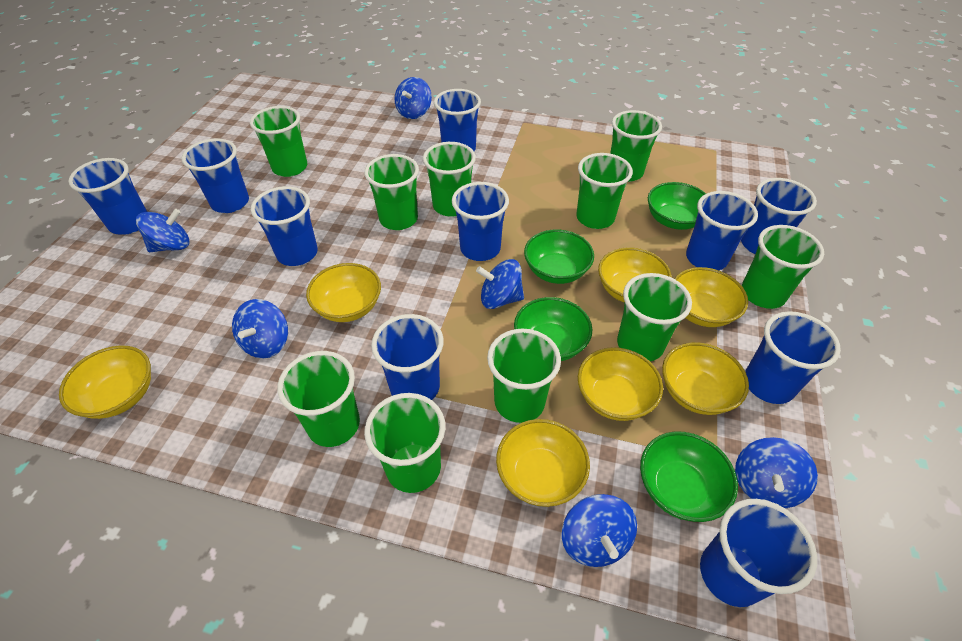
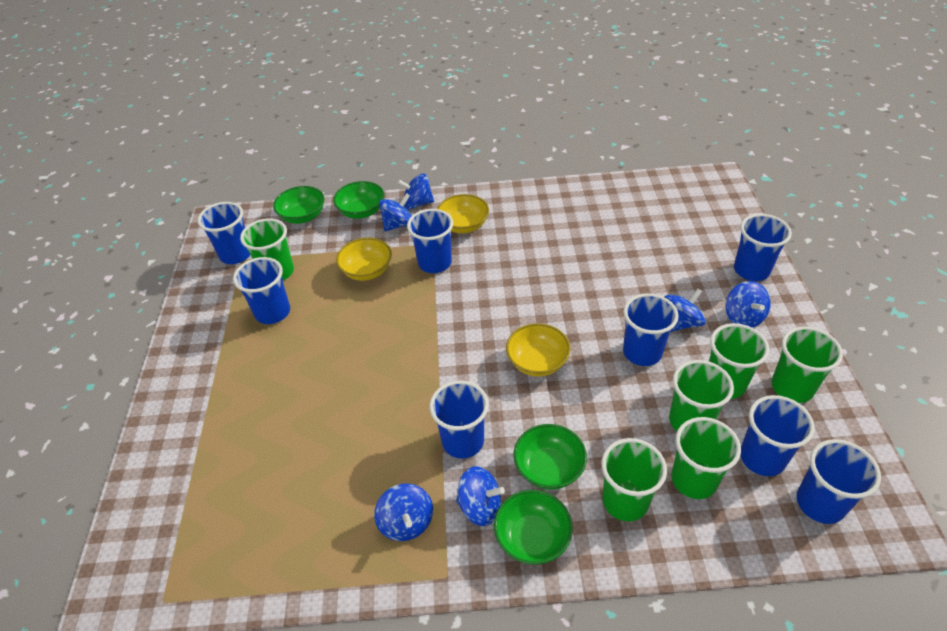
blue cup: [68,158,147,235] [182,139,249,213] [251,186,318,266] [371,314,444,400] [434,89,481,151] [452,182,509,261] [686,191,758,270] [700,499,817,607] [741,178,817,254] [745,311,841,404] = 10 -> [197,202,250,264] [233,257,290,324] [407,209,453,273] [429,381,489,459] [623,293,679,366] [734,214,792,281] [740,395,815,476] [796,439,881,524] = 8
green cup: [250,106,307,177] [277,351,360,447] [364,154,419,230] [364,393,445,493] [423,142,476,217] [487,328,561,423] [576,153,633,229] [610,110,662,182] [617,273,692,361] [742,225,824,309] = 10 -> [240,218,294,280] [601,438,667,521] [669,360,734,431] [671,417,741,499] [709,323,769,399] [772,327,843,403] = 6
yellow bowl: [59,346,151,419] [306,263,381,322] [496,419,590,507] [578,347,663,421] [598,247,671,303] [662,342,749,415] [674,267,748,327] = 7 -> [336,238,392,281] [437,194,489,233] [506,323,571,377] = 3

